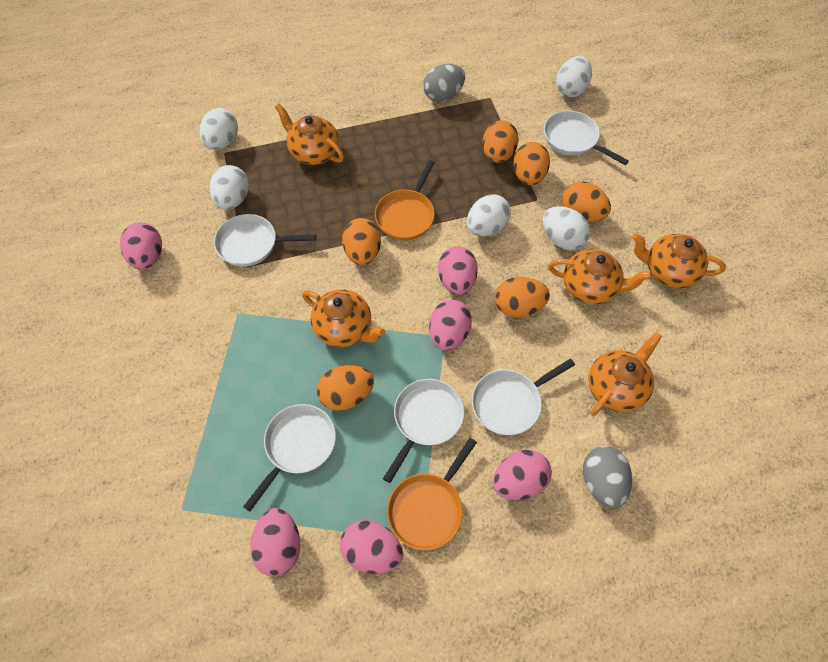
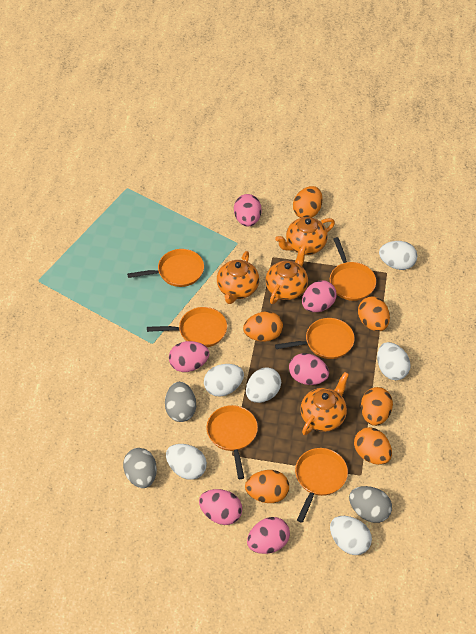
grey egg: [423,64,465,102] [583,446,632,509] = 2 -> [123,448,157,488] [165,382,196,422] [349,486,392,523] = 3
orange pan: [375,160,435,240] [387,438,477,550] = 2 -> [127,249,204,287] [147,307,227,347] [206,405,258,479] [275,318,355,359] [295,448,348,523] [330,237,376,301] = 6
orange teapot: [275,104,344,165] [302,289,385,347] [548,249,652,304] [588,332,662,416] [632,233,726,288] = 5 -> [217,251,259,304] [265,244,308,304] [275,217,335,255] [300,372,349,435] = 4
white egg: [200,108,238,150] [210,165,249,210] [467,194,511,236] [543,206,590,250] [556,56,592,97] = 5 -> [166,444,207,480] [204,364,244,396] [246,367,281,403] [330,516,372,555] [377,342,410,380] [379,241,417,270] = 6
white pan: [214,214,316,267] [243,404,336,511] [383,379,464,483] [472,359,575,435] [544,111,629,165] = 5 -> none = 0

